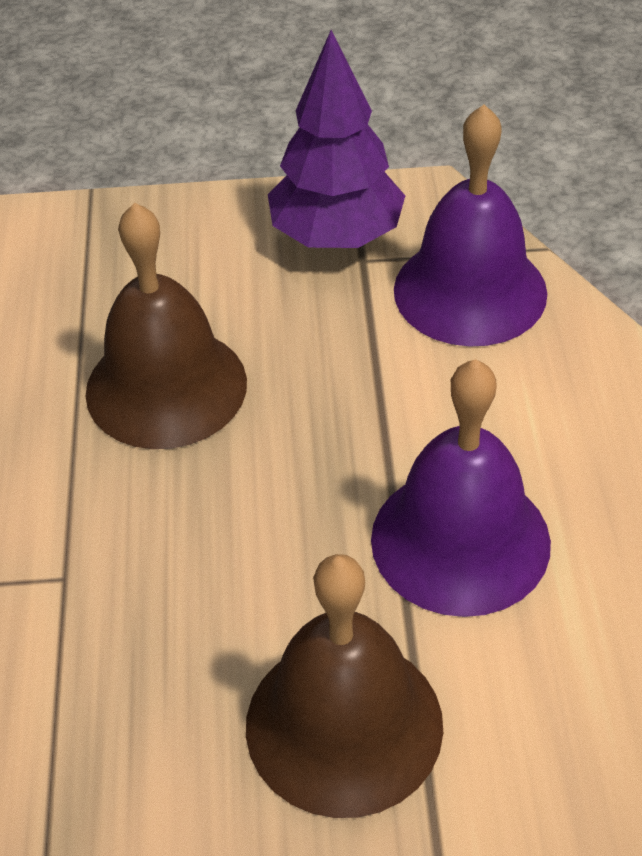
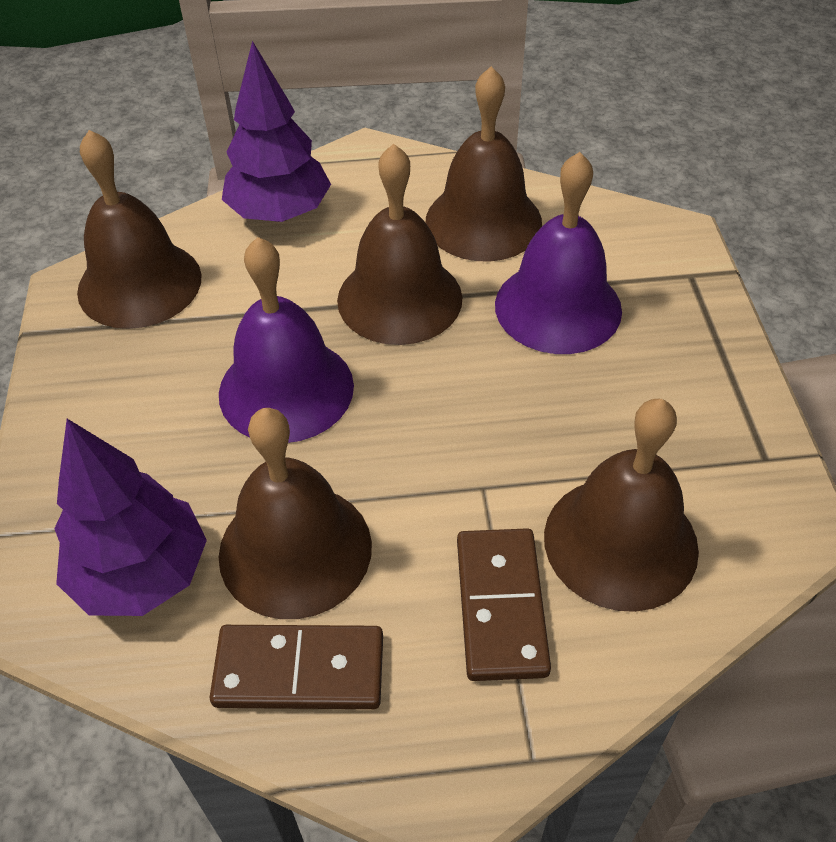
brown bell: [85,203,247,449] [246,554,443,818] = 2 -> [77,130,202,329] [219,408,372,619] [337,144,462,345] [426,66,542,261] [544,399,699,612] = 5
brown domino: none = 0 -> [209,625,383,709] [457,528,551,681] = 2
purple tree: [268,30,405,248] = 1 -> [54,419,207,616] [222,41,331,222] = 2

